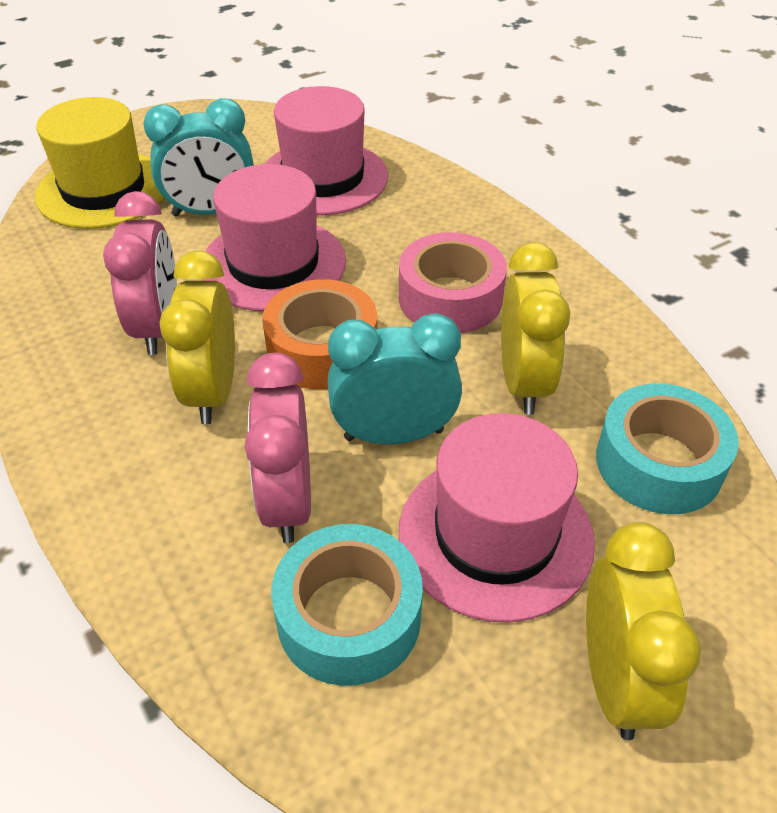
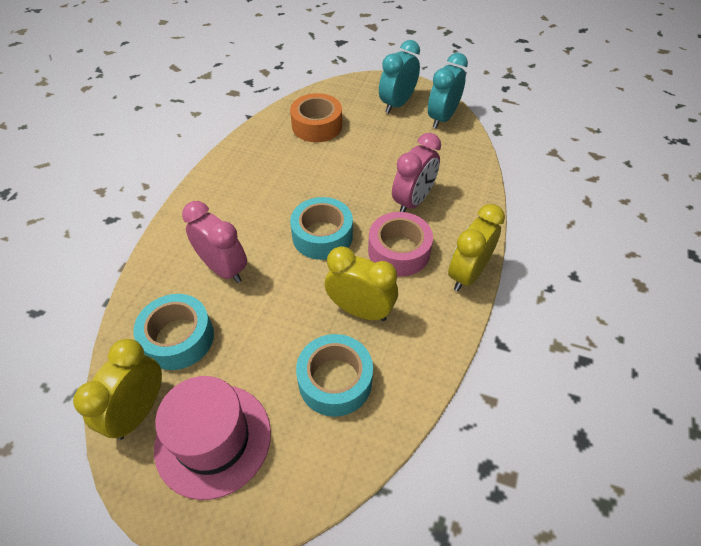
pink hat: [202,164,346,311] [264,86,388,215] [399,413,595,623] = 3 -> [154,376,271,500] = 1
turquoise tape: [271,524,423,686] [596,383,739,514] = 2 -> [133,294,214,370] [290,197,353,260] [296,334,373,417] = 3
yellow hat: [35,97,165,229] = 1 -> none = 0

